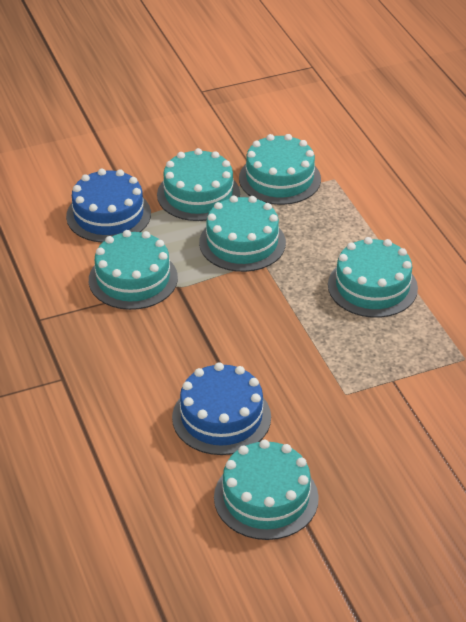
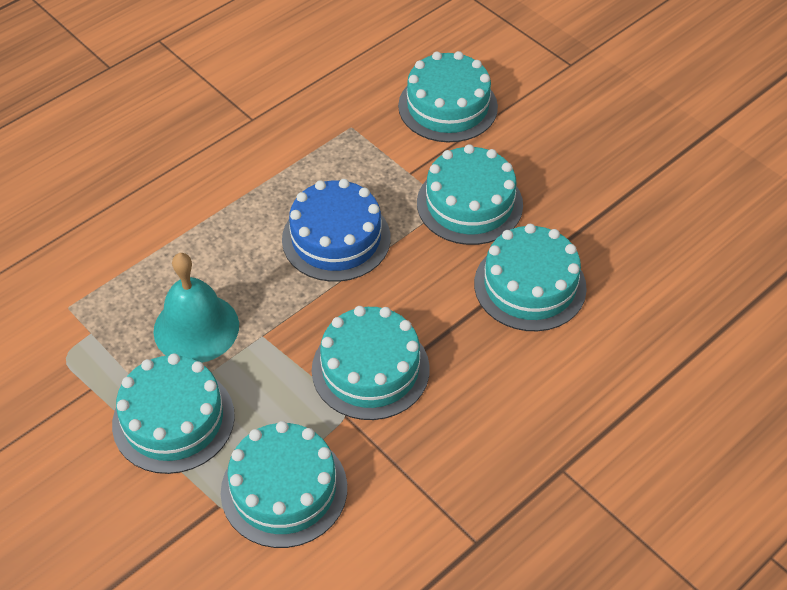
blue cake: [66,169,151,243] [172,362,271,455] = 2 -> [282,179,391,282] = 1
turquoise bell: none = 0 -> [153,253,239,363] = 1

